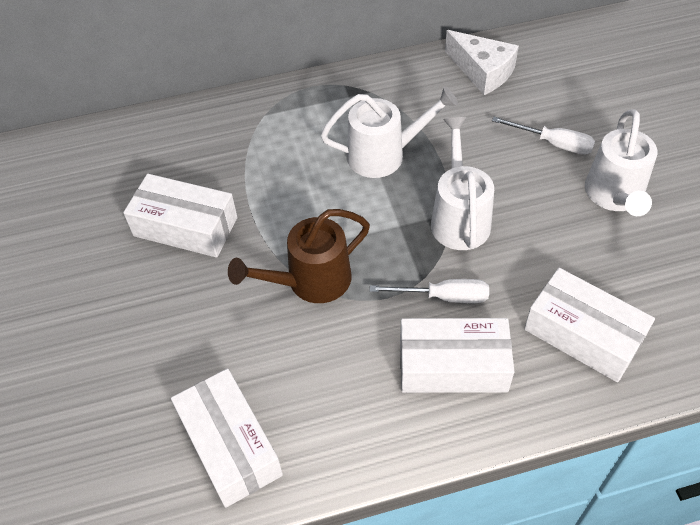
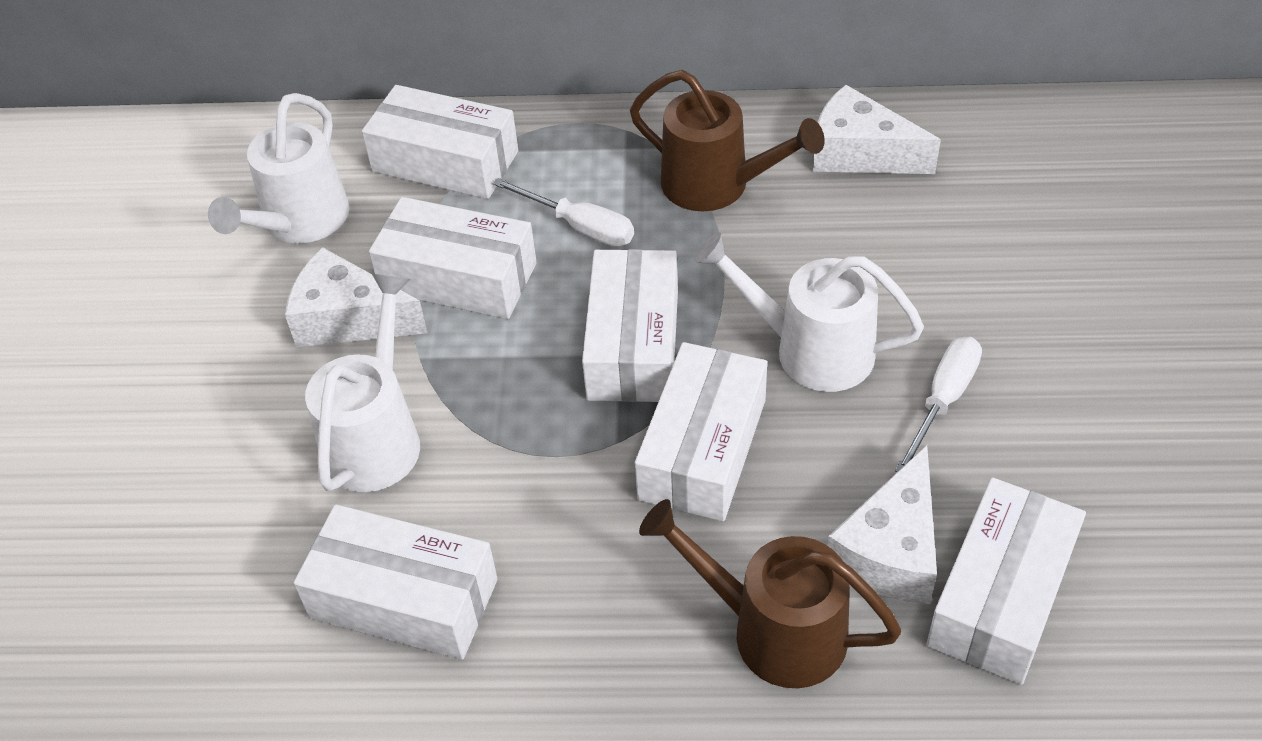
brown watering can: [228,209,370,303] = 1 -> [630,70,825,211] [639,499,901,688] = 2
white box: [123,174,238,257] [171,369,283,508] [400,318,514,393] [524,268,655,382] = 4 -> [294,504,498,660] [362,85,518,199] [369,197,537,319] [582,249,678,402] [635,342,767,521] [926,477,1086,685] = 6
white cheese: [445,30,519,95] = 1 -> [285,247,427,347] [813,85,941,174] [828,445,937,604] = 3

